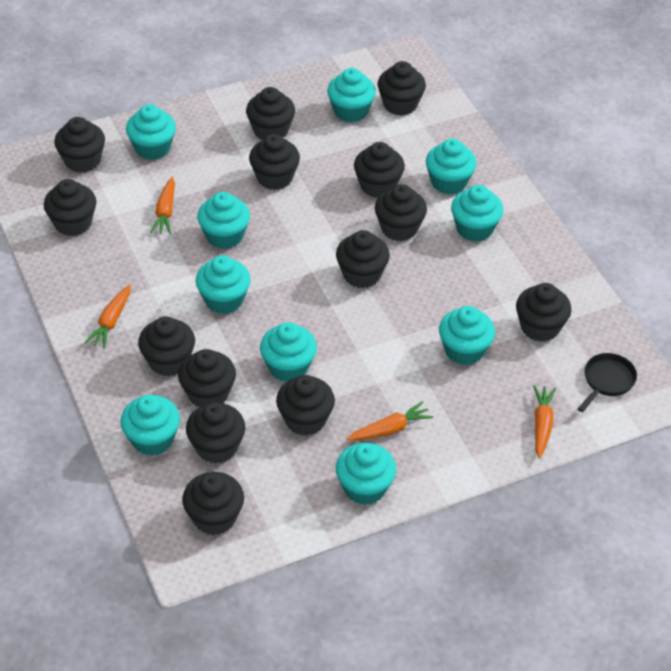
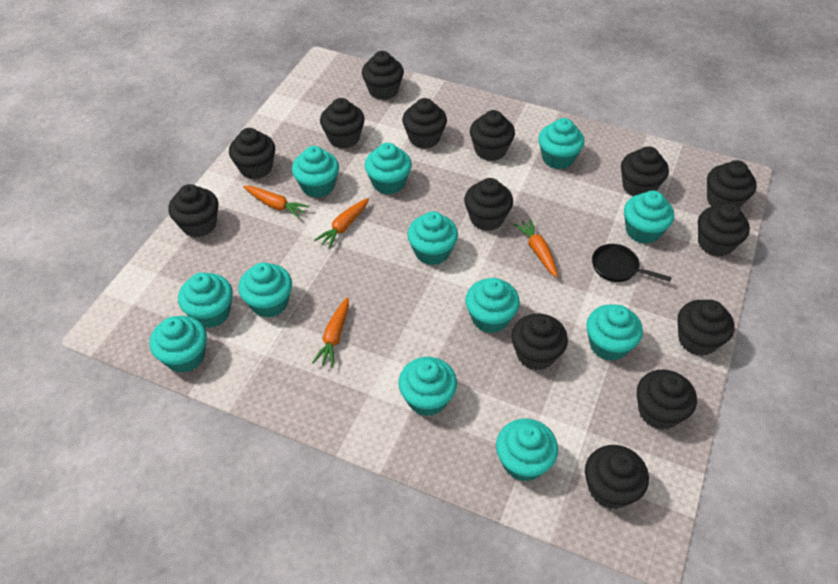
turquoise cupcake: [120,395,180,456] [126,104,176,160] [196,255,251,314] [197,192,250,249] [260,322,317,382] [327,68,376,122] [336,443,396,505] [426,139,476,195] [439,306,495,365] [451,185,503,242] = 10 -> [149,316,207,373] [178,272,233,328] [238,263,292,318] [292,146,339,198] [365,143,412,194] [399,357,457,416] [407,211,458,265] [465,278,520,333] [496,419,558,482] [538,118,584,169] [586,304,643,361] [624,190,674,244] = 12

